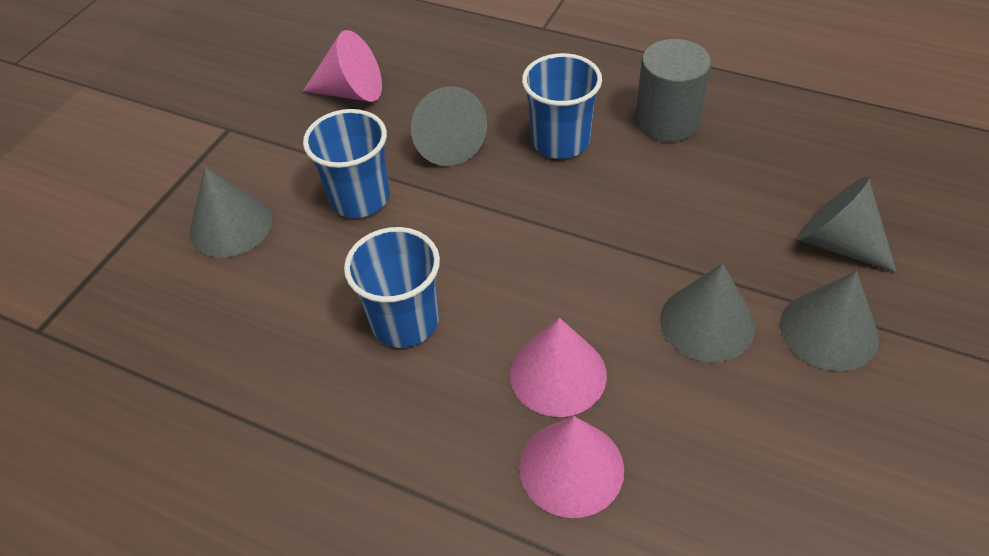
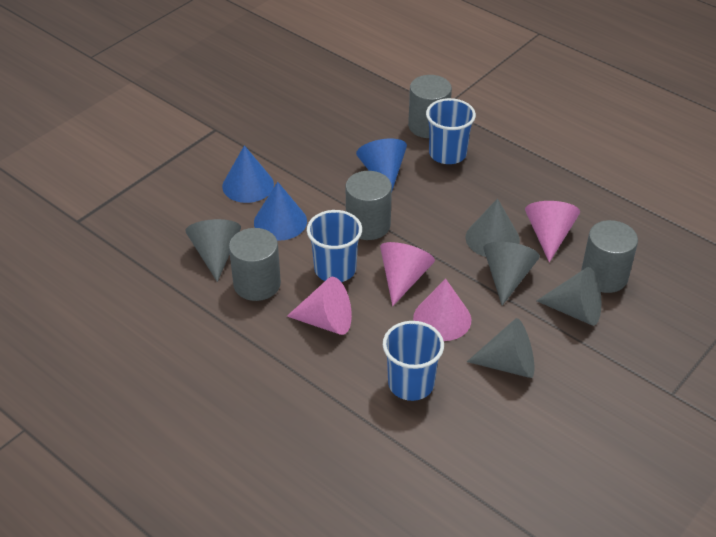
blue cone: none = 0 -> [222,145,274,203] [254,182,307,241] [356,138,407,190] = 3
grey cylinder: [636,39,711,142] = 1 -> [229,228,281,301] [346,171,392,240] [408,75,452,138] [581,220,638,293] = 4
pink cone: [303,30,382,102] [510,318,607,417] [519,416,624,518] = 3 -> [287,277,352,335] [380,242,435,306] [413,279,471,341] [525,201,580,262] = 4

